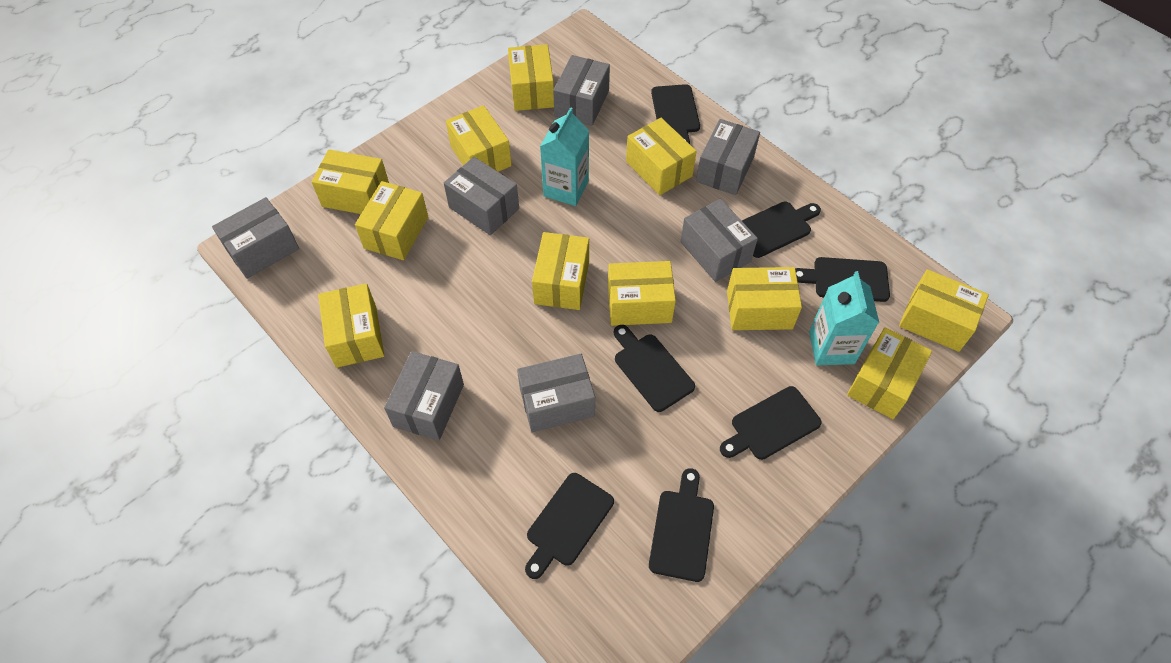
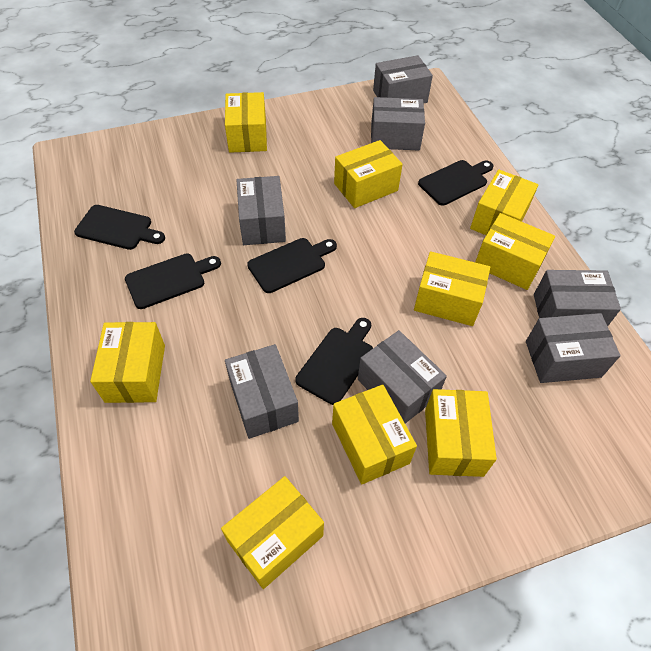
black cutting board: [525,473,614,579] [614,325,695,412] [649,468,714,582] [651,84,700,144] [720,386,822,460] [742,201,821,258] [795,257,890,302] = 7 -> [74,205,165,250] [125,253,221,309] [247,238,337,293] [295,318,373,405] [418,160,493,206] = 5
turquoise carton: [540,107,589,206] [809,271,879,365] = 2 -> none = 0
yellow box: [312,149,389,214] [318,283,385,368] [355,181,428,260] [446,105,512,172] [508,44,554,111] [532,232,589,310] [608,261,676,326] [626,118,697,195] [727,267,802,330] [847,327,932,419] [899,269,989,352] = 11 -> [90,322,165,403] [221,476,324,589] [225,92,267,153] [332,384,417,485] [334,140,403,208] [414,251,490,326] [425,389,497,477] [470,170,538,235] [475,213,555,290] = 9

